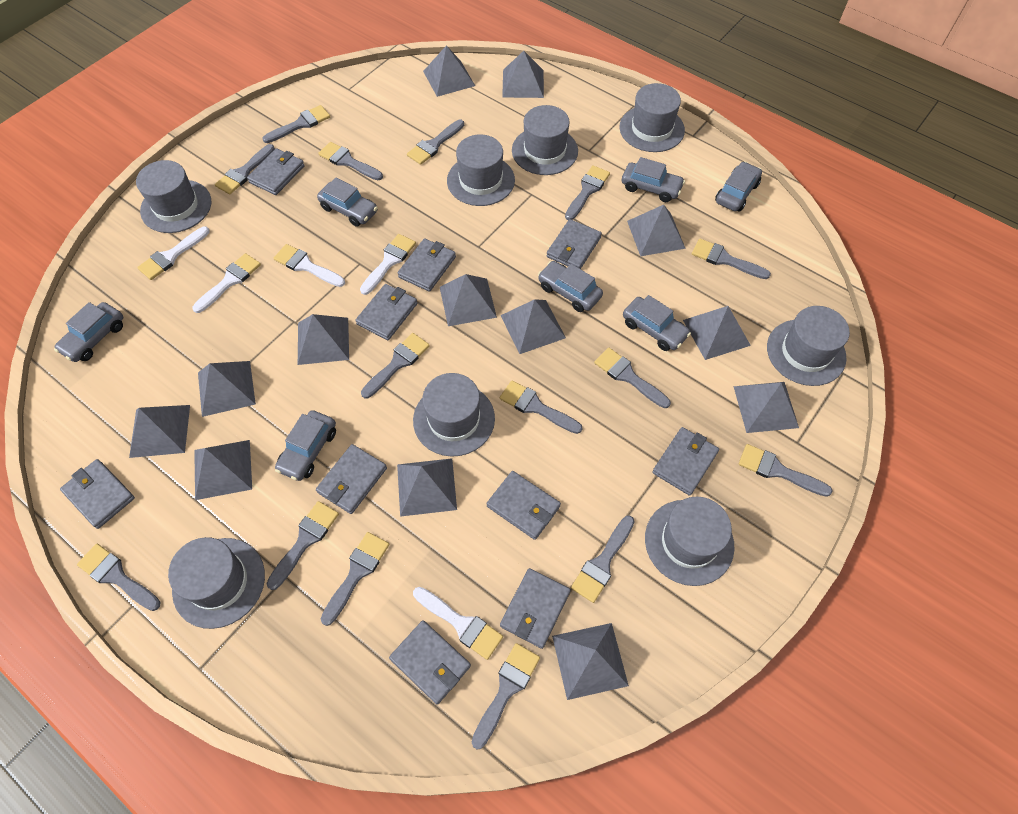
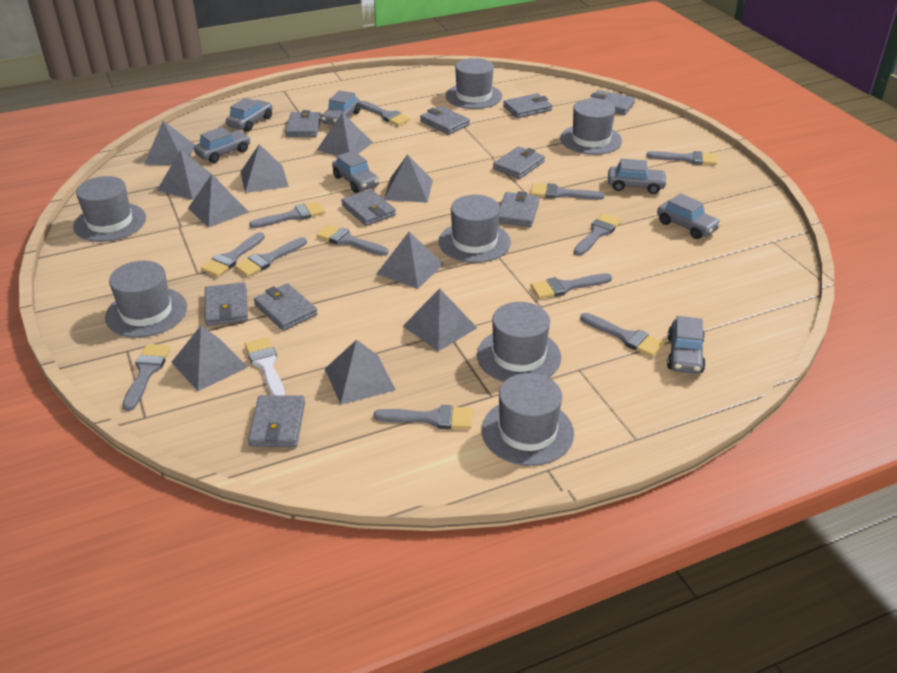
grey brush: [77,544,161,611] [215,144,275,194] [262,105,330,143] [267,501,339,590] [318,142,383,180] [321,532,390,626] [361,333,430,398] [407,120,464,165] [472,643,540,749] [500,380,582,434] [565,165,610,220] [571,515,635,603] [594,347,671,408] [692,239,771,279] [739,444,833,497] = 15 -> [122,344,171,411] [201,232,265,277] [235,237,307,277] [249,201,325,228] [316,225,388,256] [360,101,410,126] [374,405,473,429] [531,183,605,200] [531,273,612,299] [574,213,622,256] [580,313,665,357] [647,151,717,165] = 12
grey hat: [136,160,211,233] [168,537,265,629] [413,373,495,457] [447,134,515,206] [512,105,578,175] [619,83,685,152] [645,497,734,586] [767,306,850,386] = 8 -> [73,176,146,242] [105,261,187,338] [438,195,511,263] [446,58,502,109] [477,302,561,382] [482,373,574,466] [560,99,622,155] = 7
grey pyramid: [129,405,190,458] [194,440,252,500] [198,361,256,417] [298,314,349,365] [397,458,457,517] [423,45,475,97] [440,274,497,326] [501,299,566,354] [502,51,544,98] [552,623,629,700] [627,205,686,256] [683,306,751,360] [733,382,799,433] = 13 -> [144,121,195,165] [157,150,218,200] [171,326,248,391] [188,175,249,228] [240,144,289,193] [317,112,373,156] [325,340,396,405] [377,232,443,289] [384,154,433,203] [403,288,477,352] = 10
white brush: [137,226,210,280] [192,253,261,313] [273,244,345,287] [360,234,416,295] [413,587,503,660] = 5 -> [245,337,285,395] = 1

